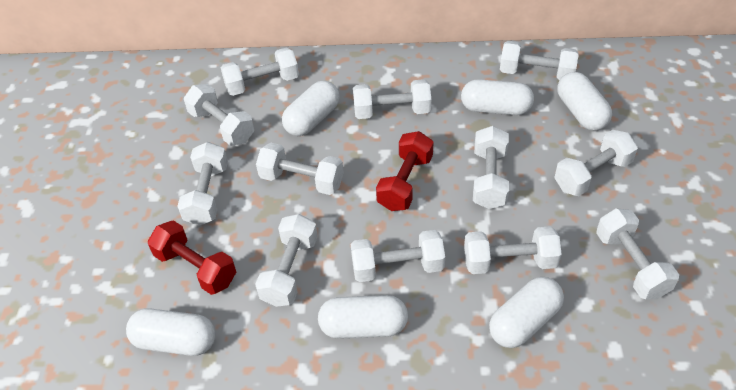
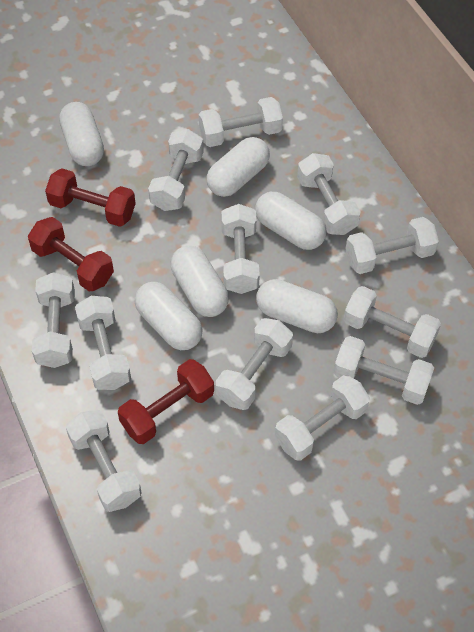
red dumbbell: [148,220,236,295] [376,131,433,211] = 2 -> [28,217,114,292] [45,168,136,227] [118,359,214,444] = 3

